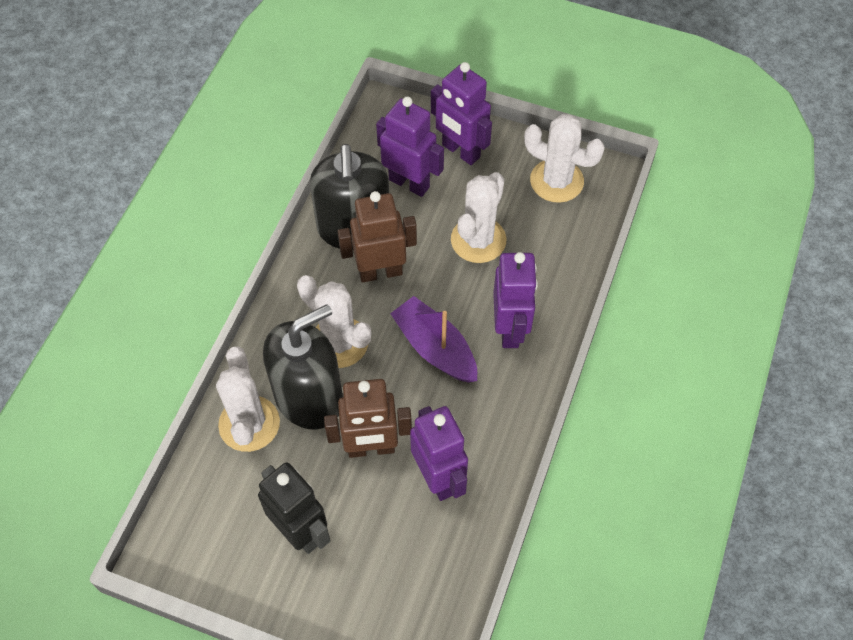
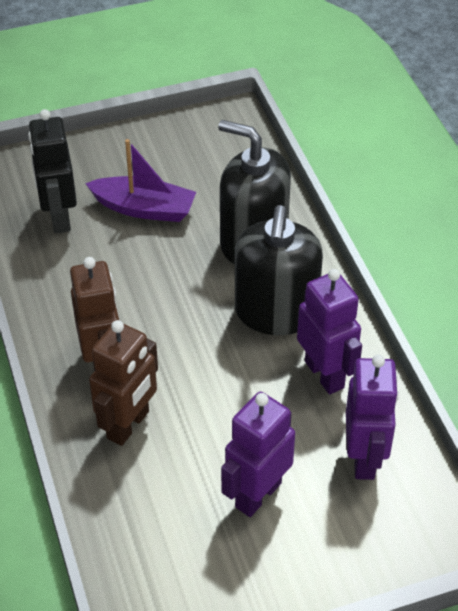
purple robot: [376,97,444,197] [410,406,468,501] [431,62,492,165] [493,252,538,348] = 4 -> [221,392,295,517] [297,269,362,394] [346,355,399,480] = 3
white cactus: [216,346,280,452] [297,275,371,368] [451,172,507,263] [524,114,605,203] = 4 -> none = 0

